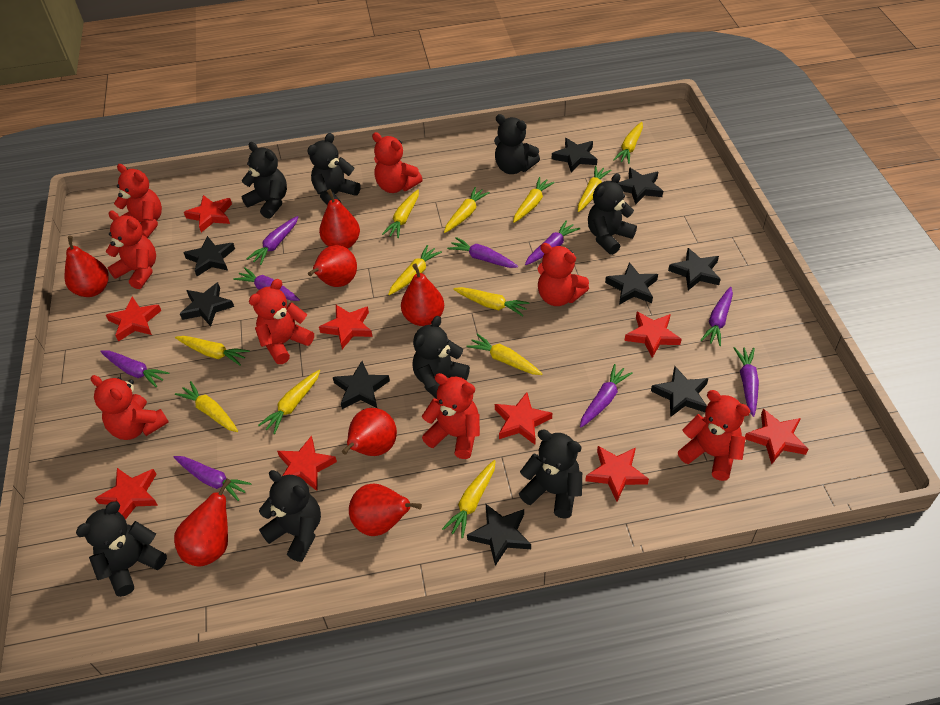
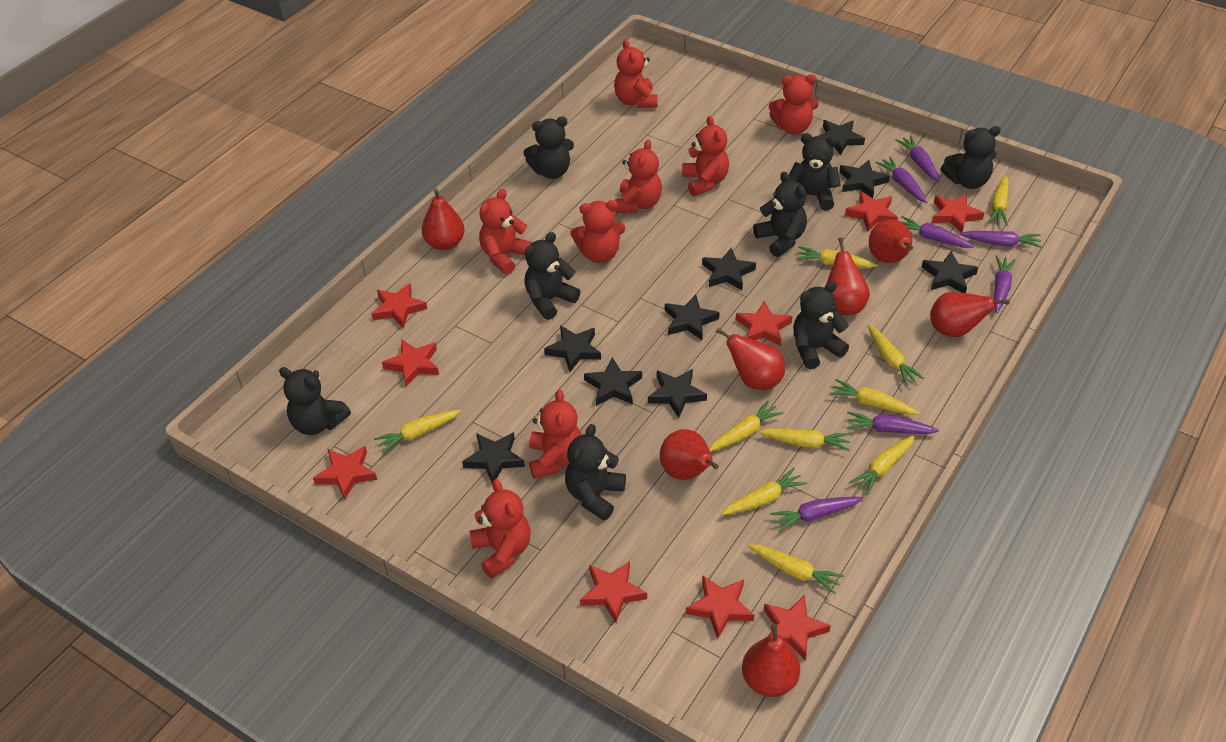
purple carrot: [100,350,169,388] [174,456,252,501] [233,267,300,301] [246,216,298,265] [447,237,518,268] [525,220,580,265] [580,364,633,427] [701,287,733,346] [734,347,759,417] = 9 -> [770,497,863,532] [847,412,939,434] [875,157,927,203] [895,135,940,182] [900,216,974,248] [960,231,1042,248] [994,255,1016,313] = 7
yellow carrot: [175,336,250,365] [175,381,238,432] [258,370,320,434] [382,190,419,238] [388,245,442,295] [442,460,496,538] [444,187,490,233] [453,287,530,316] [466,333,542,375] [513,177,555,223] [578,166,611,212] [613,122,643,164] = 12 -> [374,410,461,454] [709,400,783,452] [721,468,807,515] [748,544,844,594] [758,428,850,451] [796,246,878,268] [830,379,919,415] [849,435,915,495] [868,325,925,386] [988,175,1009,226] = 10

